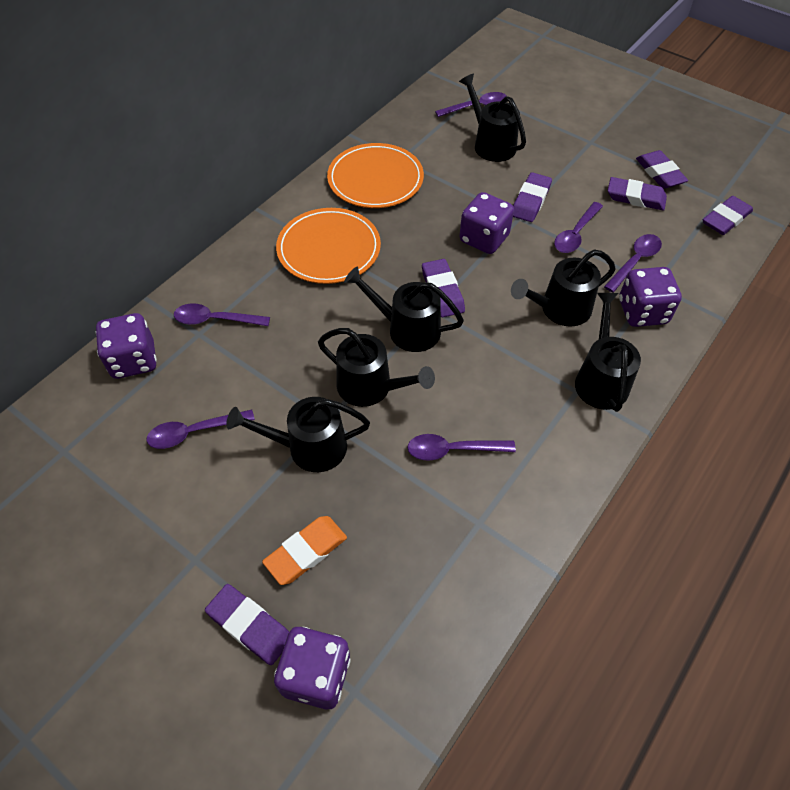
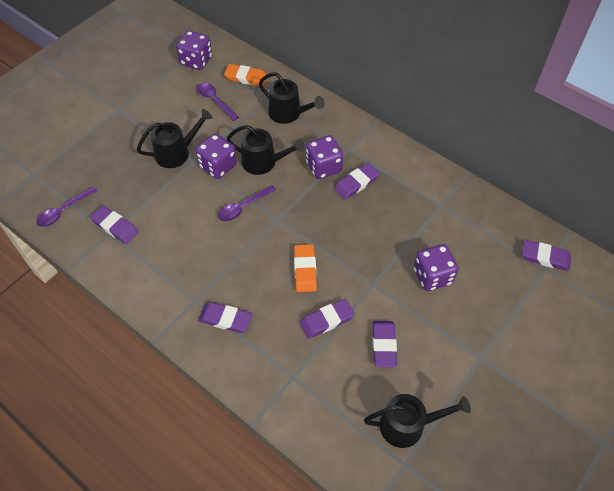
black watering can: [226,397,370,472] [318,328,435,407] [344,267,464,352] [459,73,526,162] [511,250,616,326] [575,293,641,412] = 6 -> [137,109,213,168] [227,125,305,175] [259,72,325,124] [364,394,471,448] = 4
orange eraser: [262,516,347,585] = 1 -> [224,64,267,86] [294,244,317,292] = 2
orange plate: [276,208,381,284] [327,143,424,208] = 2 -> none = 0
purple spoon: [146,409,255,449] [174,303,270,326] [407,434,516,461] [435,92,507,117] [554,202,603,253] [604,234,662,293] = 6 -> [36,186,98,227] [197,82,239,121] [218,185,276,221] = 3

